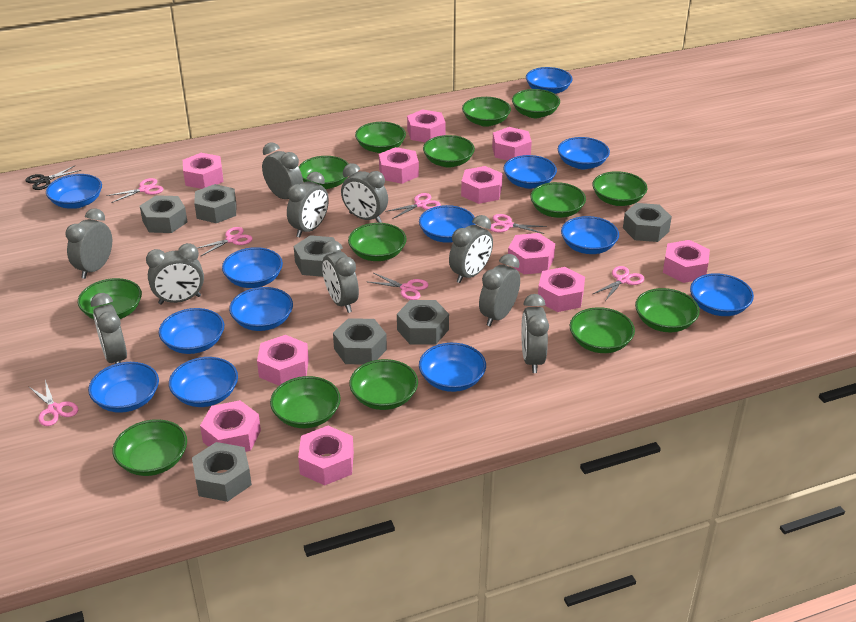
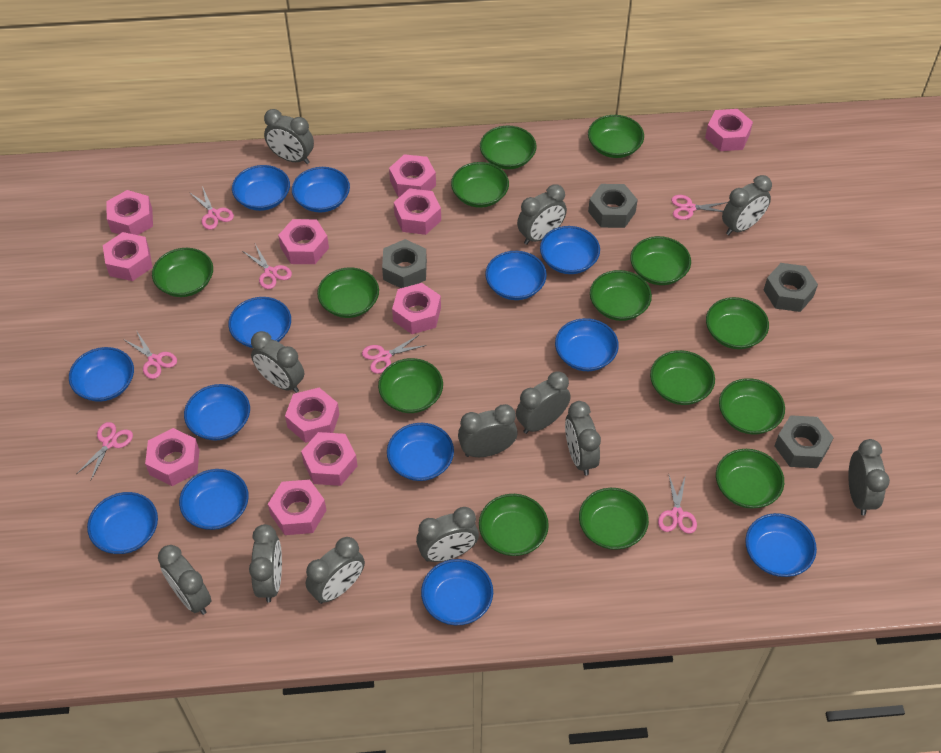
black scissors: [25,165,81,190] = 1 -> none = 0
grey clock: [65,208,112,279] [91,293,127,364] [146,243,204,305] [262,142,303,199] [287,172,329,238] [322,240,359,313] [341,163,388,223] [449,215,493,283] [479,254,520,326] [521,294,549,373] = 10 -> [158,545,211,615] [249,524,282,602] [251,331,304,393] [264,109,314,164] [306,537,365,604] [416,507,479,562] [458,404,518,457] [516,371,571,434] [517,184,567,245] [565,401,601,475] [722,175,772,235] [848,439,890,515] = 12
grey nut: [140,195,187,233] [192,442,252,502] [194,184,236,223] [294,235,341,277] [333,318,387,365] [397,300,449,345] [623,203,672,242] = 7 -> [382,239,427,288] [588,184,638,228] [764,263,818,312] [774,415,834,468] = 4

